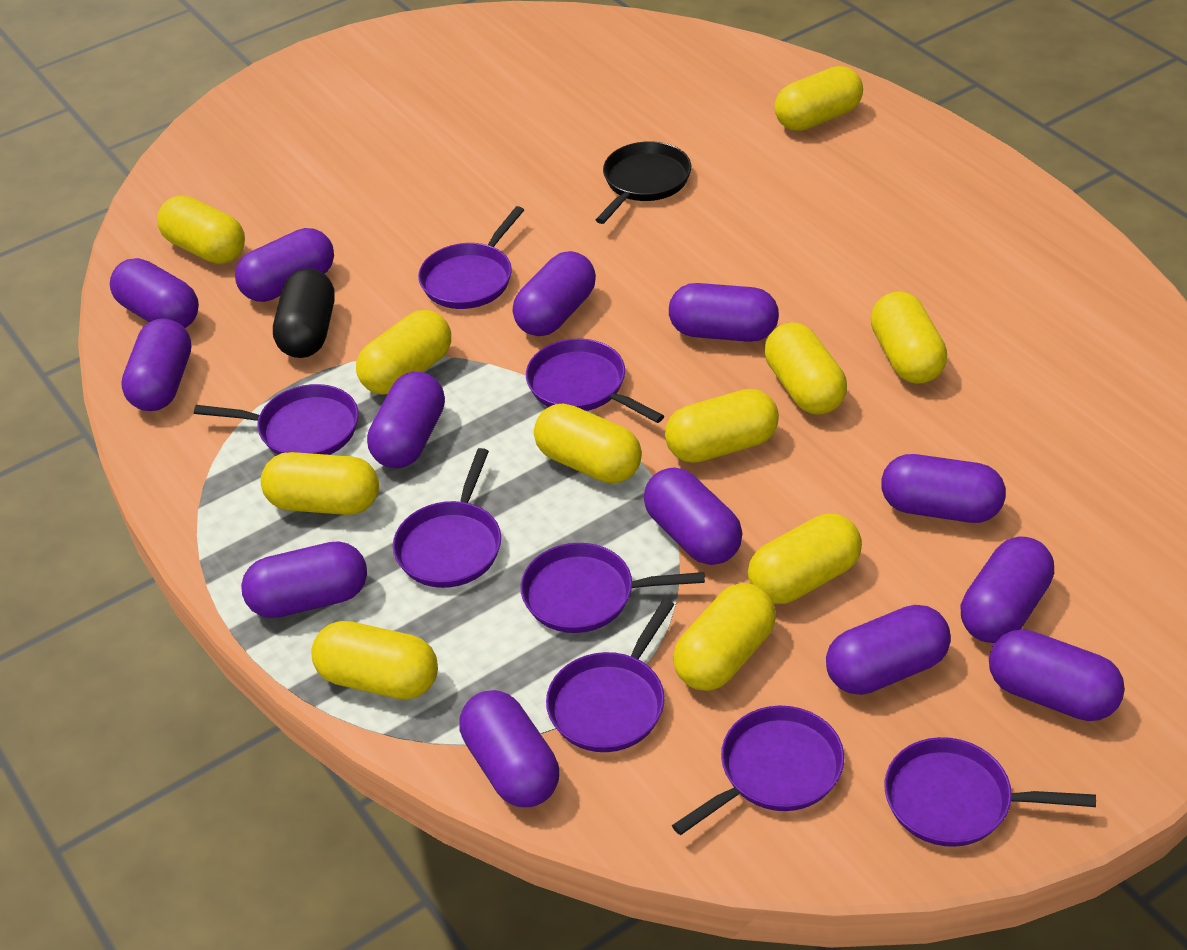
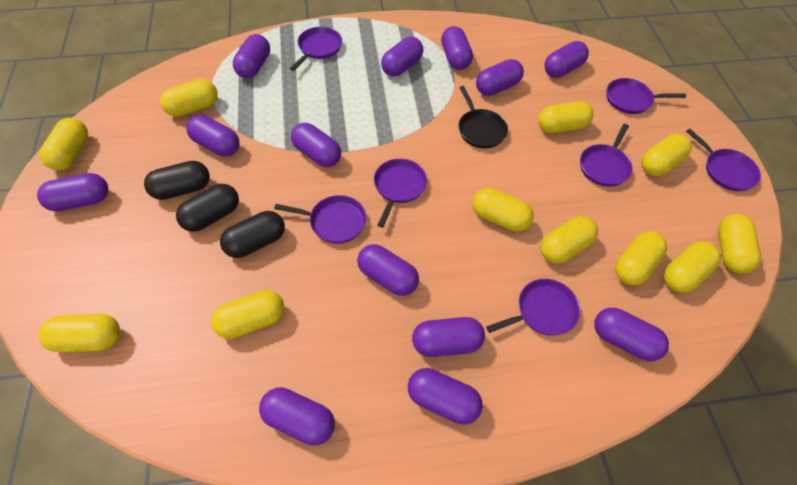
black capsule: [273,268,335,358] = 1 -> [144,161,210,200] [176,184,239,232] [220,211,285,258] = 3
purple pan: [194,384,359,455] [393,448,501,588] [418,206,524,309] [520,543,705,633] [526,339,664,423] [546,599,675,752] [672,706,844,835] [884,737,1096,847] = 8 -> [274,195,366,244] [290,27,342,71] [374,159,427,227] [486,279,580,336] [580,124,633,187] [606,78,686,114] [686,129,761,191] = 7

